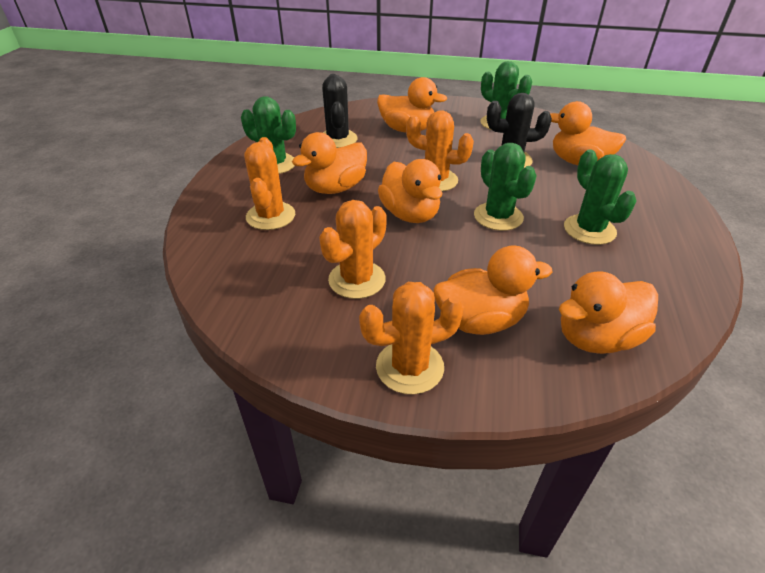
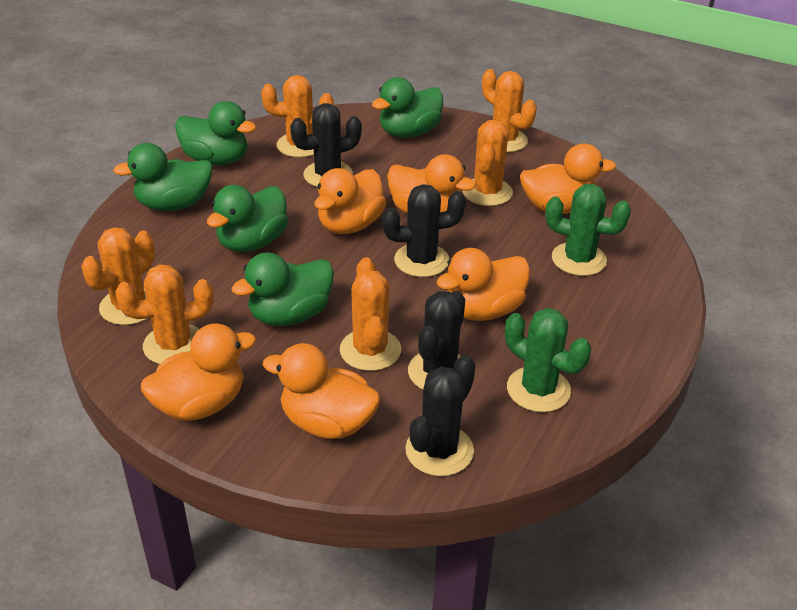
black cactus: [322,74,358,148] [487,93,552,168] = 2 -> [290,103,362,187] [382,184,466,277] [405,355,476,476] [408,291,465,390] = 4
green cactus: [241,96,296,174] [474,143,537,231] [480,61,532,130] [564,149,637,245] = 4 -> [505,308,591,412] [545,184,631,276] = 2
green duck: none = 0 -> [113,143,213,211] [175,101,256,165] [207,185,288,252] [231,252,334,326] [372,77,443,138] = 5
orange cactus: [244,137,295,230] [319,200,387,299] [359,282,464,394] [406,110,474,191] = 4 -> [81,227,155,325] [115,264,214,364] [261,75,334,158] [340,257,401,371] [462,120,513,206] [482,69,537,152] = 6

